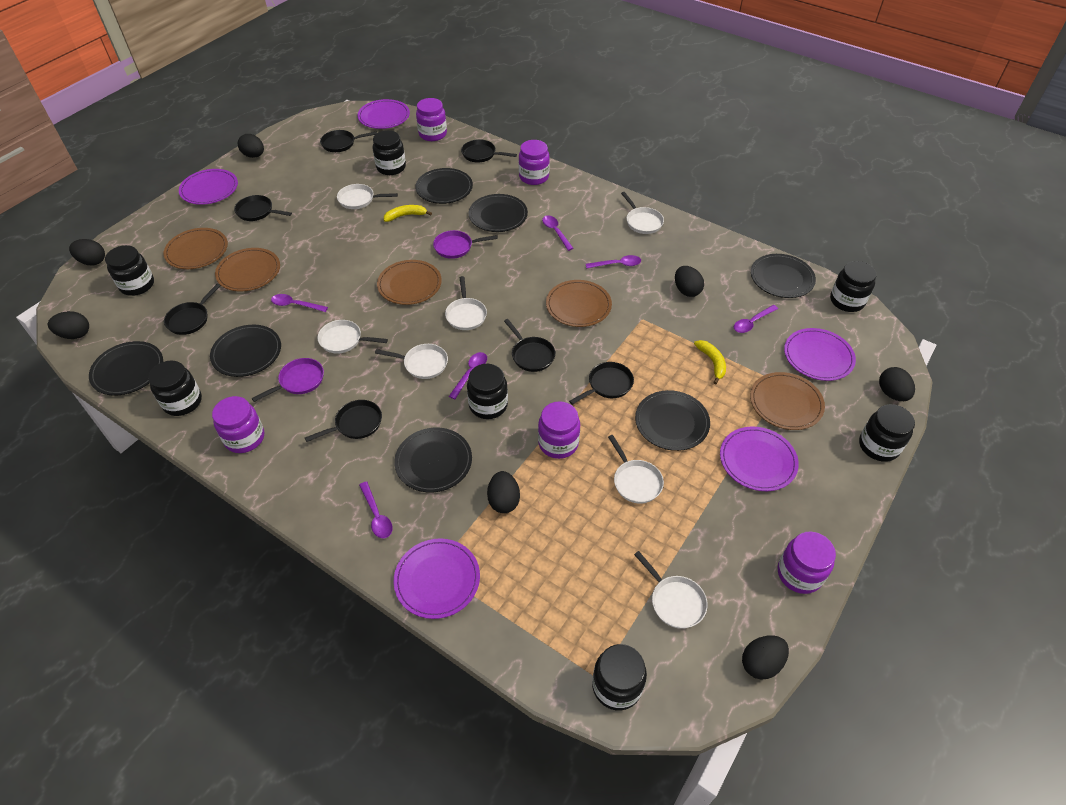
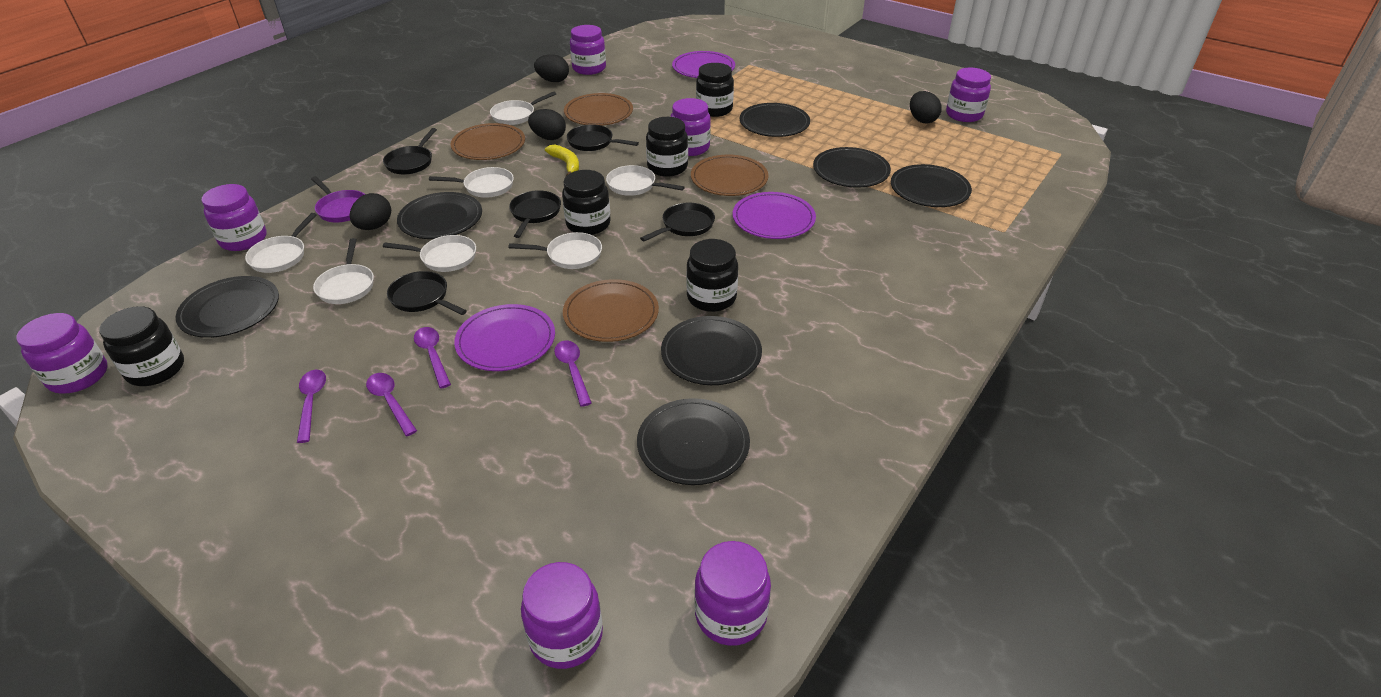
black egg: [48,311,89,339] [69,239,105,265] [237,134,264,158] [487,471,520,513] [675,266,704,297] [742,635,789,680] [879,367,915,401] = 7 -> [350,193,391,230] [528,109,566,140] [534,54,569,82] [910,91,942,123] = 4
black jar: [105,245,154,296] [148,360,202,416] [373,130,406,175] [467,364,508,419] [592,644,647,710] [830,261,877,312] [859,404,915,462] = 7 -> [100,306,184,386] [562,170,611,235] [646,117,688,177] [686,239,738,312] [696,63,734,117] = 5
black pan: [164,284,221,335] [234,195,292,221] [305,400,382,442] [320,130,377,152] [461,139,517,162] [504,319,555,372] [569,362,634,405] = 7 -> [383,128,437,174] [387,271,467,315] [509,190,561,238] [567,124,639,151] [640,203,715,241] = 5
brown plate: [163,228,228,269] [215,248,280,291] [377,260,442,305] [546,280,612,327] [750,372,825,430] = 5 -> [451,123,525,160] [563,279,659,342] [564,93,633,126] [691,155,768,196] = 4
purple jar: [212,396,264,453] [416,98,447,141] [519,140,550,185] [538,401,580,459] [778,531,836,594] = 5 -> [16,313,108,394] [201,184,267,251] [521,562,603,669] [570,25,606,75] [670,98,711,156] [694,541,771,646] [946,68,991,122] = 7
purple pan: [251,358,324,402] [433,230,498,259] = 2 -> [311,176,365,222] = 1
purple plate: [179,169,238,205] [357,99,410,129] [394,538,480,619] [720,427,799,491] [784,328,856,381] = 5 -> [454,304,555,371] [672,51,735,78] [733,192,816,239] = 3
purple spoon: [271,294,328,312] [359,481,393,539] [449,352,487,399] [542,215,574,251] [586,255,641,269] [734,305,778,333] = 6 -> [297,370,326,443] [366,373,417,436] [414,327,451,388] [554,340,592,407] = 4
yellow banana: [384,205,432,222] [694,340,726,384] = 2 -> [545,145,579,176] = 1

